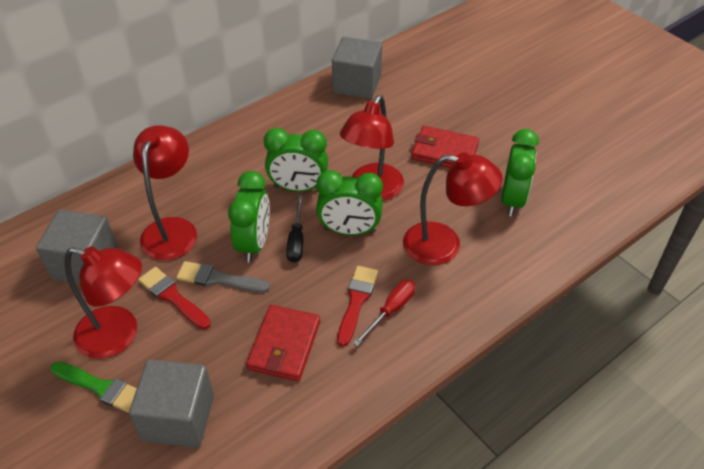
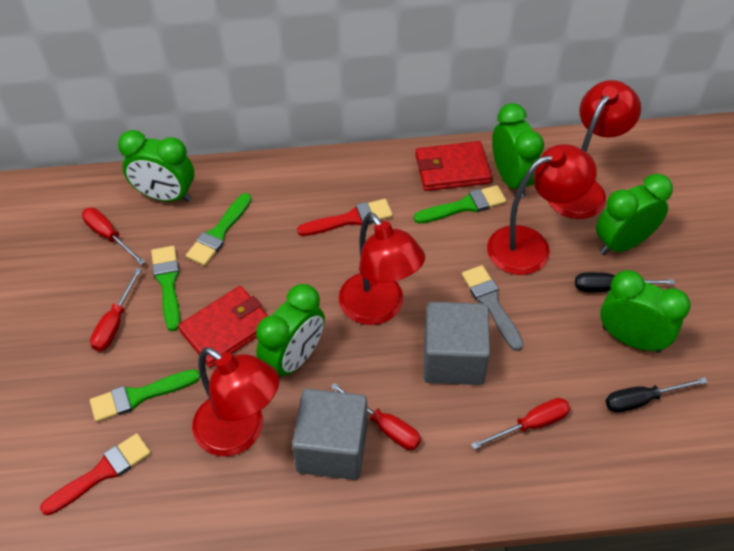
black screwdriver: [286,195,303,263] = 1 -> [575,272,675,292] [606,377,708,413] = 2
green brush: [50,361,137,413] = 1 -> [90,369,200,422] [151,246,180,331] [186,193,252,266] [414,185,507,224] = 4
green clock: [228,171,270,263] [264,128,328,192] [316,170,383,235] [501,129,539,216] = 4 -> [118,130,194,202] [256,284,325,379] [492,103,544,198] [596,174,673,255] [600,270,691,353] = 5
grey cube: [36,210,118,284] [129,359,214,448] [332,37,382,99] = 3 -> [292,388,367,480] [424,302,490,385] = 2
red screwdriver: [353,280,416,346] = 1 -> [82,208,146,265] [90,268,142,351] [331,383,421,450] [471,398,570,450] = 4

